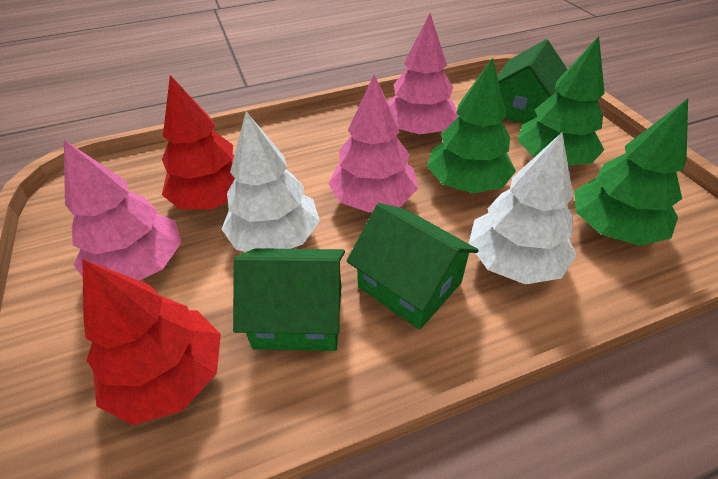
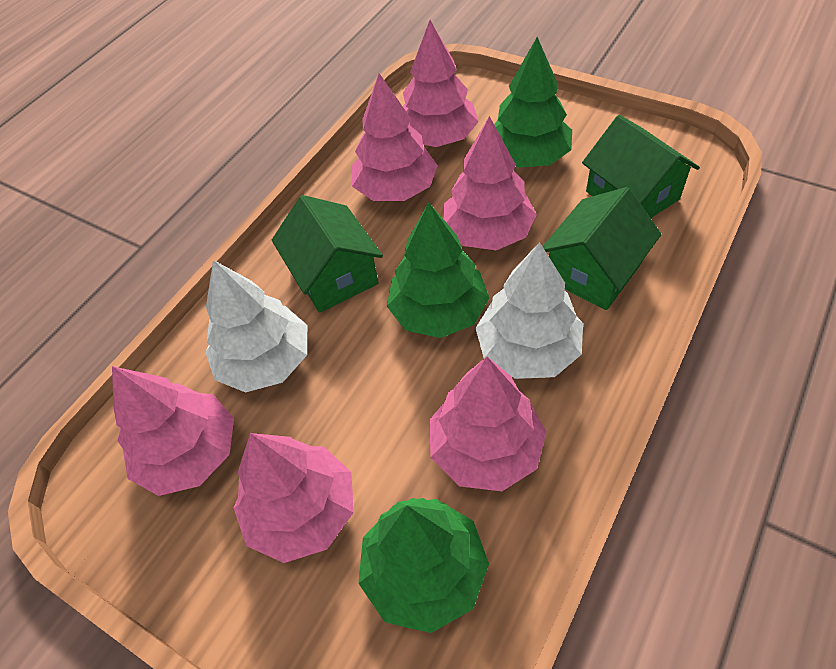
pink tree: [64,140,182,281] [328,75,418,212] [388,13,459,135] = 3 -> [112,366,234,496] [234,433,354,563] [351,73,438,201] [403,20,479,147] [429,357,546,491] [443,116,537,250] = 6
red tree: [83,259,221,425] [162,75,235,209] = 2 -> none = 0

